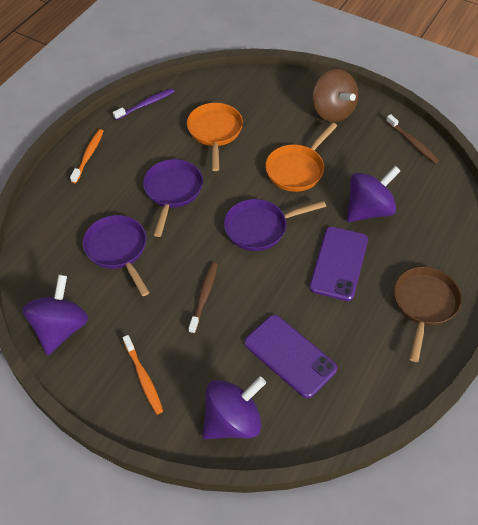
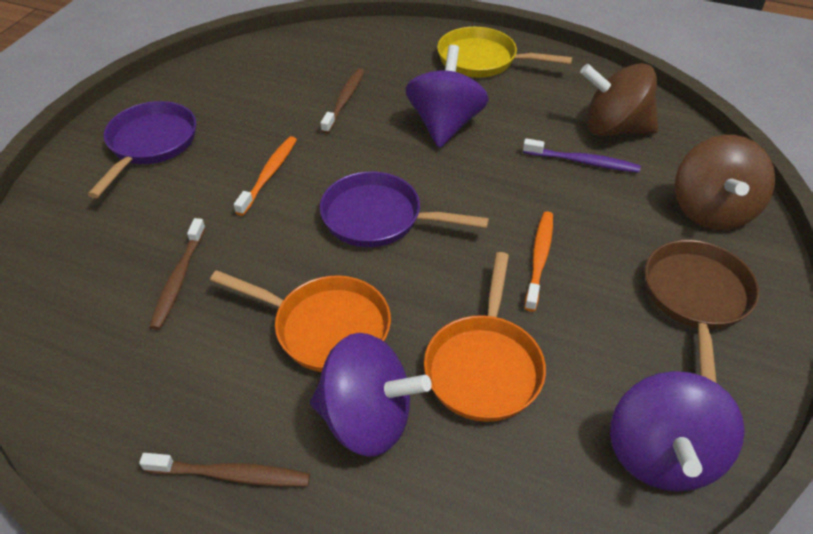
brown spinning top: [312,69,359,122] = 1 -> [580,63,658,136] [675,135,775,230] = 2
brown toothbrush: [189,262,218,334] [386,114,439,164] = 2 -> [139,453,310,486] [150,218,206,330] [321,68,364,134] = 3
purple pan: [83,215,150,296] [143,159,203,237] [224,199,326,251] = 3 -> [88,101,196,198] [320,171,489,247] = 2
purple phone: [244,315,337,398] [309,227,368,301] = 2 -> none = 0
yellow pan: none = 0 -> [437,27,572,77] = 1

